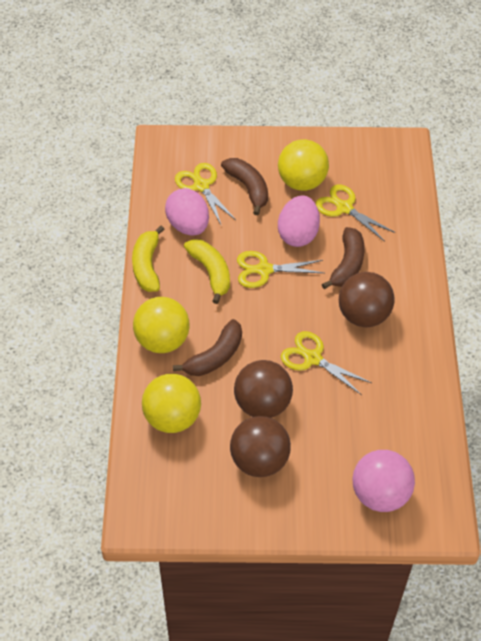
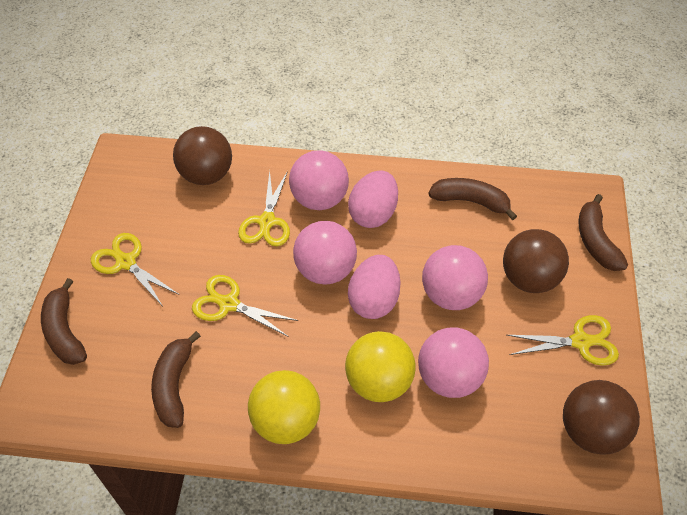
brown banana: [173,319,242,376] [221,158,268,215] [322,227,364,289] = 3 -> [41,278,87,365] [151,331,201,428] [428,178,517,220] [579,194,628,271] = 4
pink ball: [352,450,415,512] = 1 -> [289,150,349,210] [293,221,357,285] [418,327,489,398] [422,245,488,310] = 4
yellow ball: [133,297,189,353] [142,374,201,433] [278,139,329,191] = 3 -> [248,370,320,444] [345,331,416,402] = 2
yellow banana: [132,226,165,292] [184,239,230,304] = 2 -> none = 0

